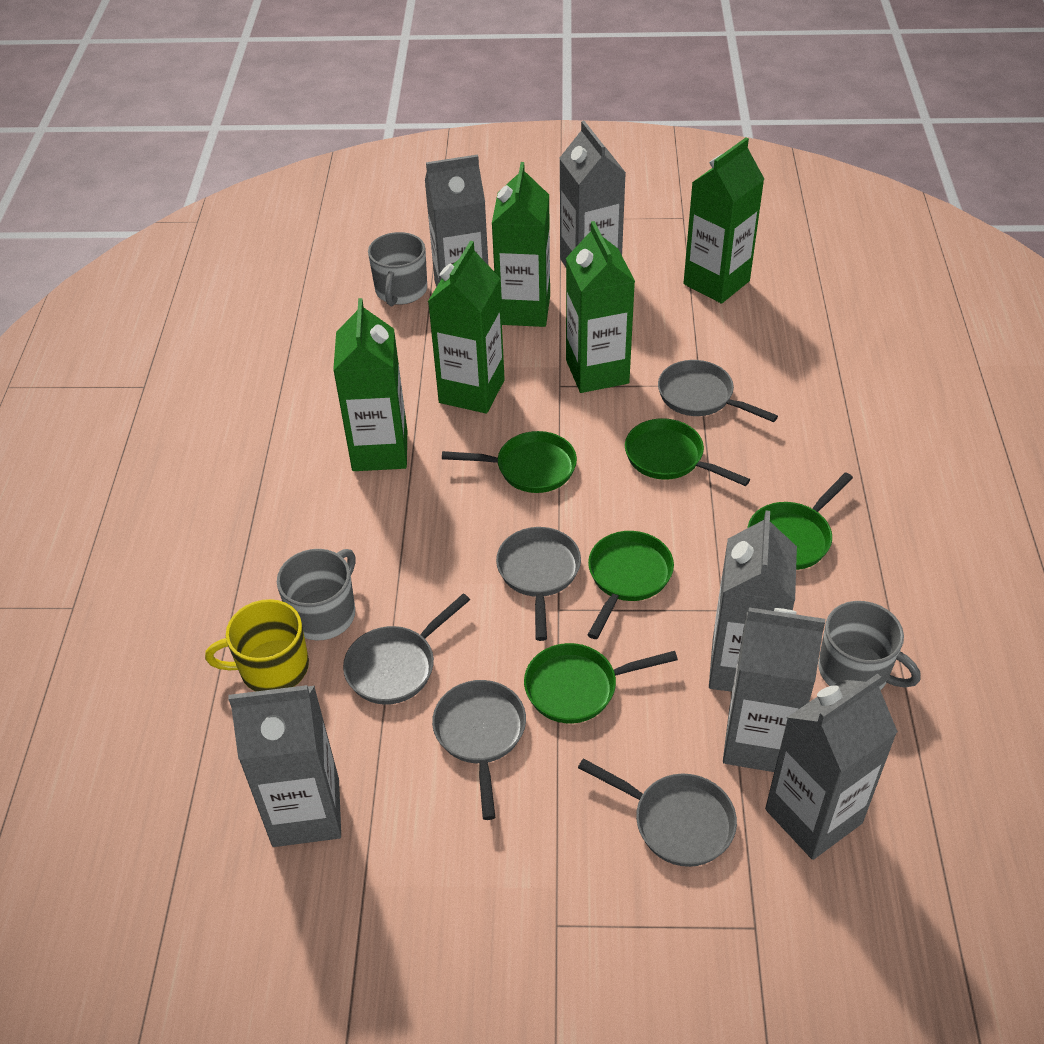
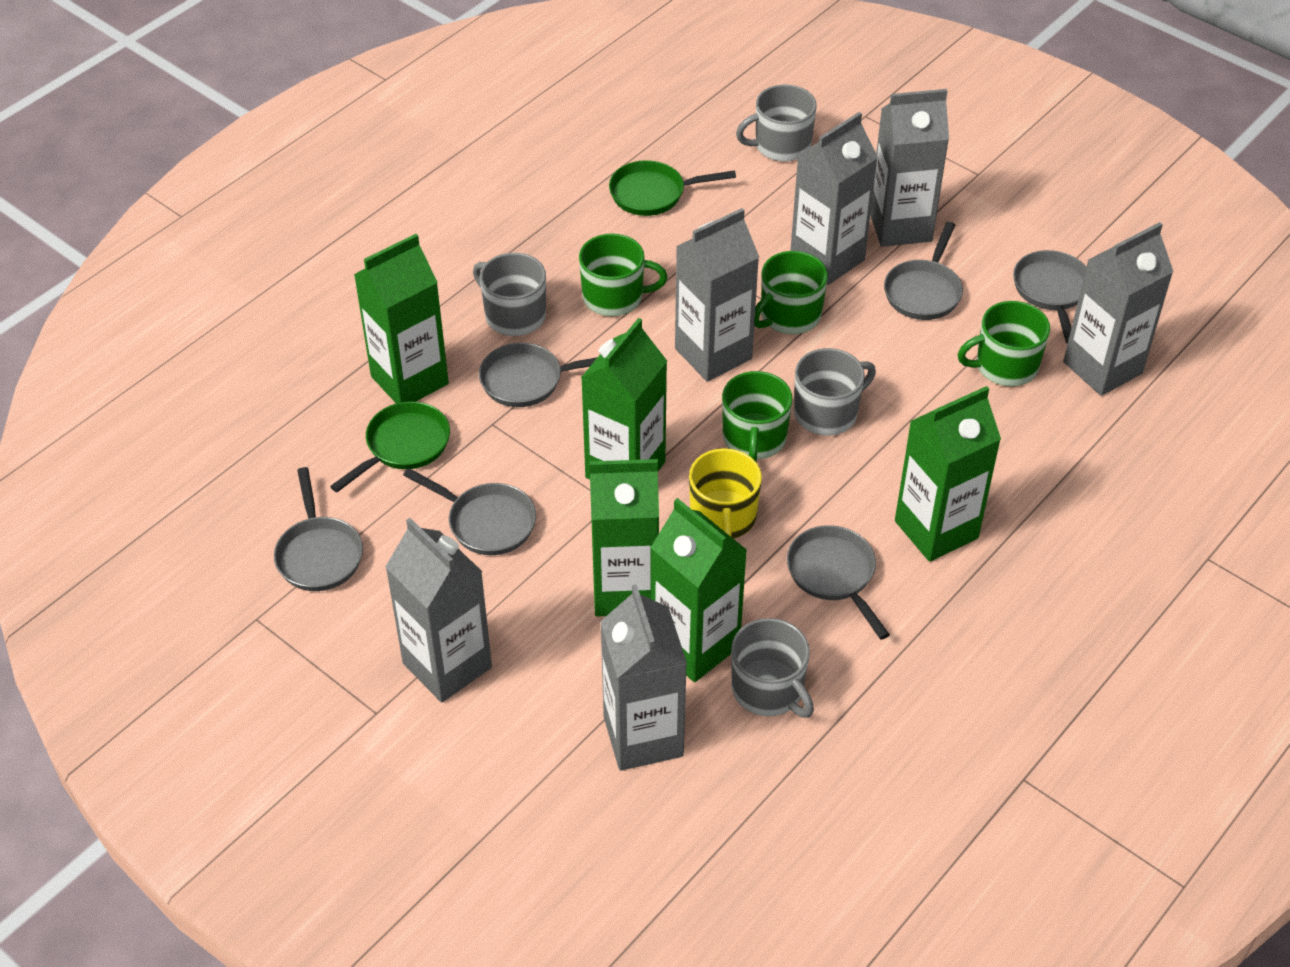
green mug: none = 0 -> [579,233,667,316] [722,371,792,462] [754,251,828,334] [957,301,1050,386] = 4
green pan: [442,431,577,493] [524,643,678,723] [588,531,674,639] [625,419,750,486] [748,472,853,570] = 5 -> [330,401,450,492] [609,160,736,216] = 2
grey mug: [277,549,356,640] [368,232,427,306] [818,601,921,690] = 3 -> [473,253,546,336] [731,618,814,718] [736,85,817,162] [794,348,876,435] = 4
grey pan: [343,593,470,705] [432,680,526,820] [496,527,581,641] [578,758,737,867] [658,360,778,422] = 5 -> [274,467,363,591] [403,468,536,555] [479,343,597,407] [787,525,890,640] [884,222,963,320] [1013,250,1086,343] = 6

